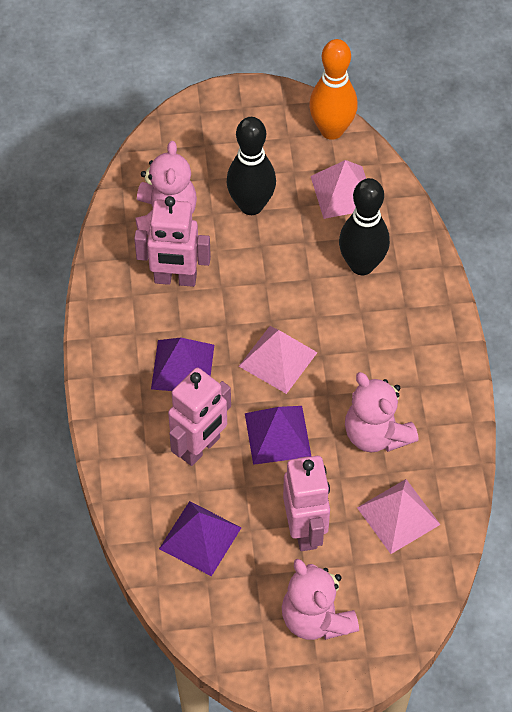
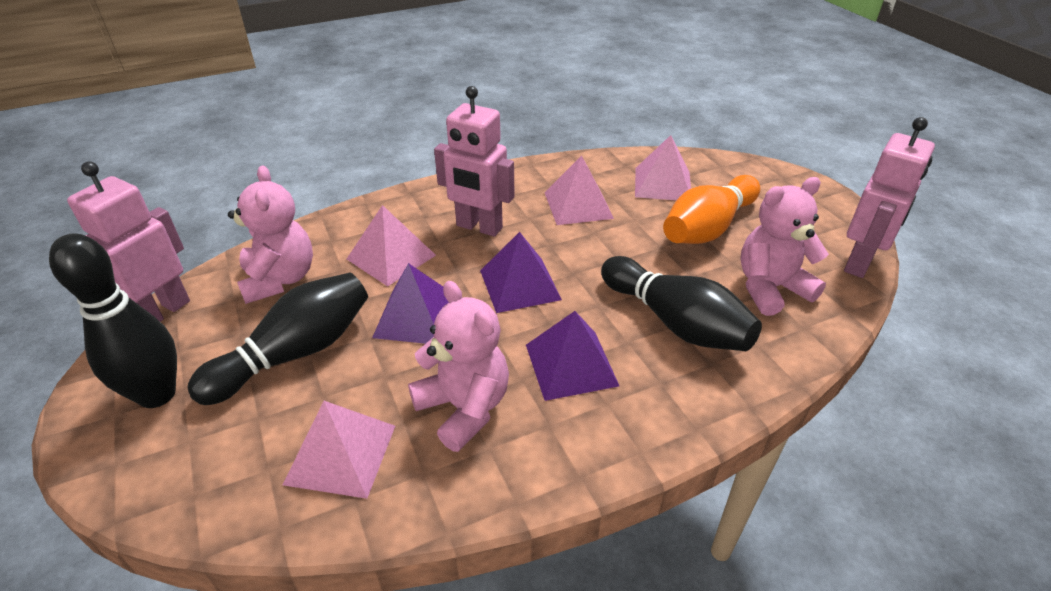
black bowling pin: [227,117,276,215] [339,178,390,275] = 2 -> [49,233,177,408] [187,273,368,405] [601,256,762,351] = 3
pink pyramid: [239,326,318,394] [311,160,366,219] [357,479,441,554] = 3 -> [283,401,395,499] [347,205,436,287] [545,155,614,225] [635,135,691,200] = 4

